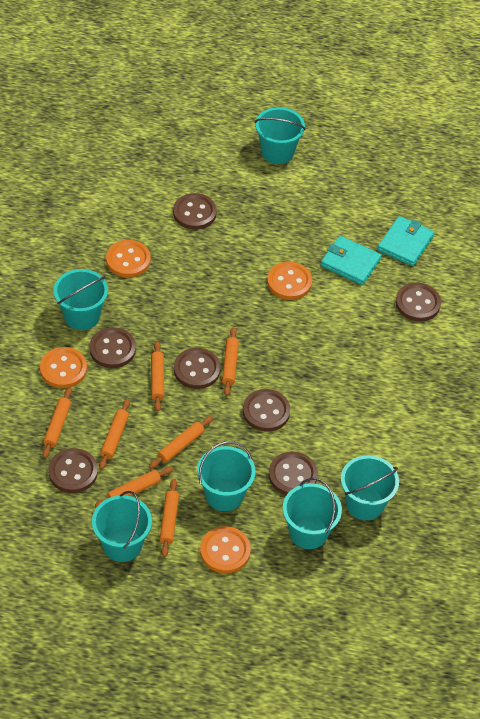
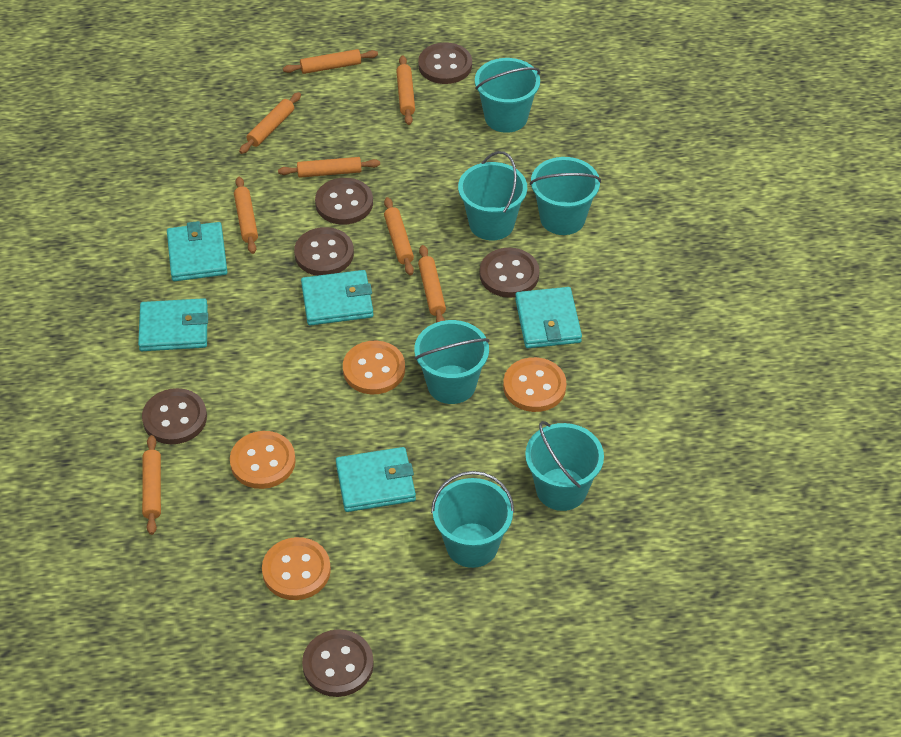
brown button: [48,448,98,493] [89,327,136,368] [173,193,217,230] [174,348,221,389] [243,389,290,432] [269,452,318,495] [396,283,441,321] = 7 -> [142,388,207,444] [294,227,354,276] [302,629,374,697] [315,178,373,225] [418,42,472,84] [480,248,540,298] = 6
orange rolling pin: [42,387,72,458] [95,467,173,508] [99,399,130,470] [149,416,213,469] [151,341,164,412] [159,479,179,557] [222,327,239,396] = 7 -> [142,435,161,535] [234,177,258,254] [239,92,301,154] [278,157,380,178] [283,49,378,74] [384,197,414,275] [396,56,415,125] [418,245,446,323] = 8
turquoise wallet: [321,236,382,285] [377,216,434,266] = 2 -> [138,298,208,351] [167,221,227,281] [301,270,373,326] [336,447,416,512] [515,287,582,348] = 5

